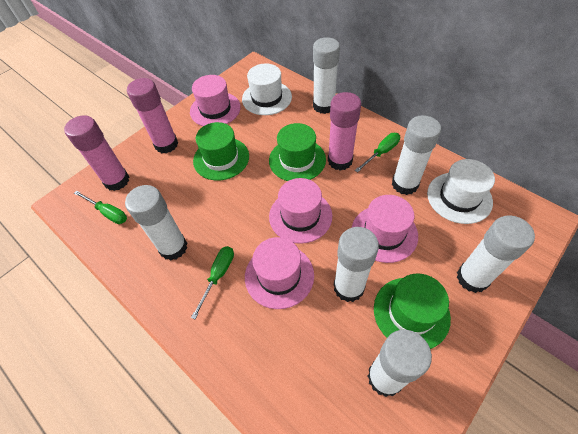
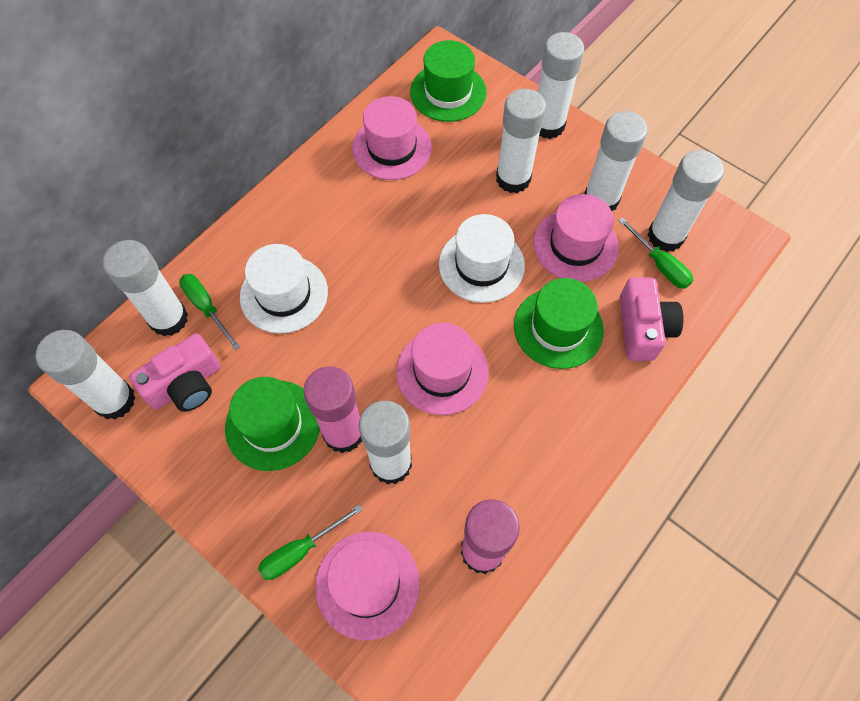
pink camera: none = 0 -> [129,333,221,412] [620,278,684,361] = 2
pink glue stick: [64,115,129,191] [127,78,178,153] [328,92,361,171] = 3 -> [303,366,362,453] [461,499,520,574] = 2
white glue stick: [125,185,187,261] [313,37,340,114] [334,227,379,302] [368,330,432,397] [392,115,441,195] [457,215,535,293] = 6 -> [36,330,136,419] [103,240,188,336] [359,401,412,485] [496,89,546,193] [538,32,584,139] [584,111,648,211] [648,150,724,252] = 7

